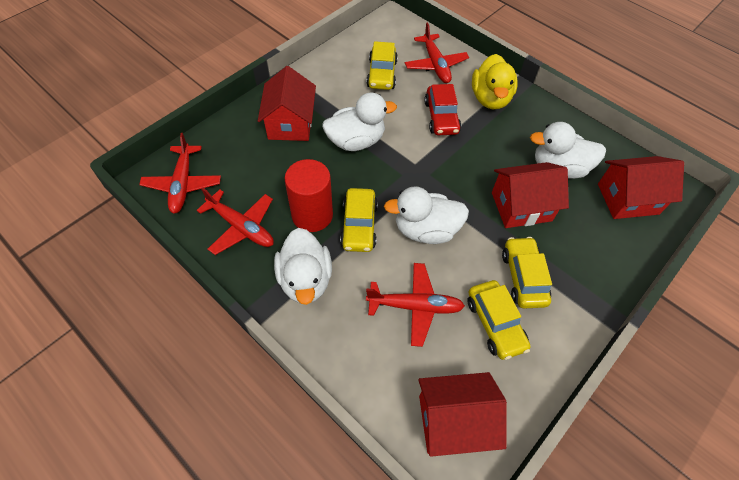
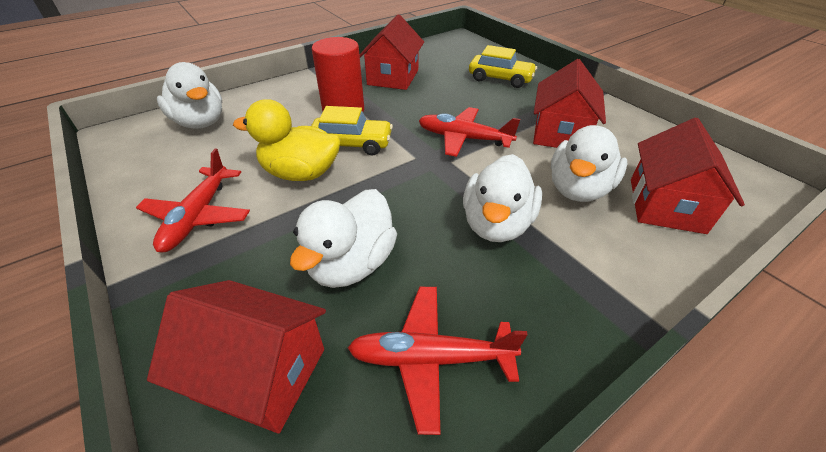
red car: [424,84,461,135] = 1 -> none = 0
red plane: [139,133,221,214] [197,187,274,255] [366,263,465,347] [405,22,469,83] = 4 -> [136,149,250,252] [348,287,528,435] [419,107,520,157] = 3
yellow car: [340,188,378,252] [366,41,398,90] [467,280,530,360] [502,237,552,308] = 4 -> [311,106,393,155] [469,45,537,88] = 2

